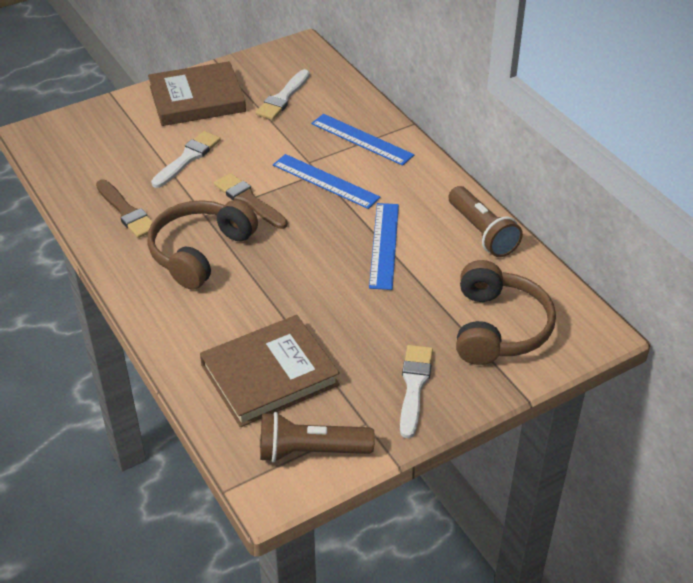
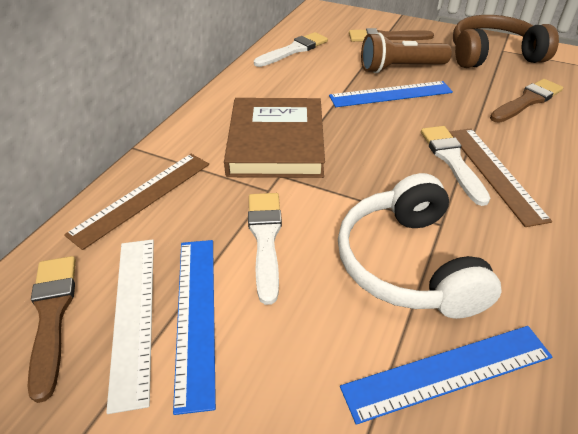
brown book: [148,61,246,126] [200,315,340,427] = 2 -> [224,98,325,178] = 1
brown brush: [96,180,153,238] [214,173,288,229] = 2 -> [27,256,76,403] [349,28,434,42] [490,79,563,123] = 3
brown flashlight: [260,412,375,463] [448,186,523,257] = 2 -> [361,32,452,73] = 1
brown headphones: [148,200,258,290] [456,260,556,365] = 2 -> [453,15,559,68] = 1
brown ruler: none = 0 -> [64,154,209,250] [449,128,552,227] = 2
white headphones: none = 0 -> [338,173,502,319] = 1
white ruler: none = 0 -> [106,239,154,414] = 1

